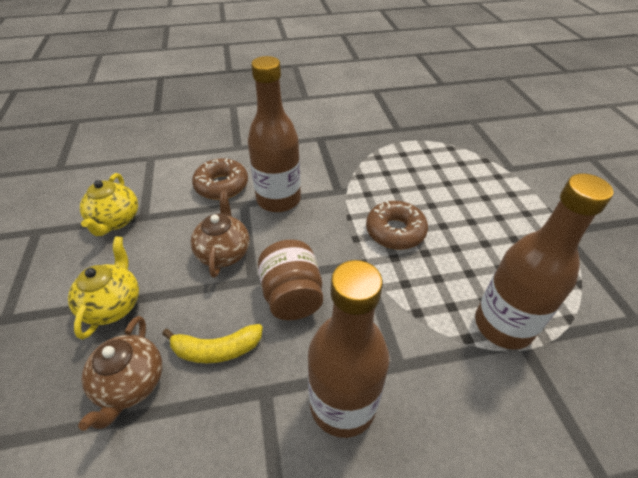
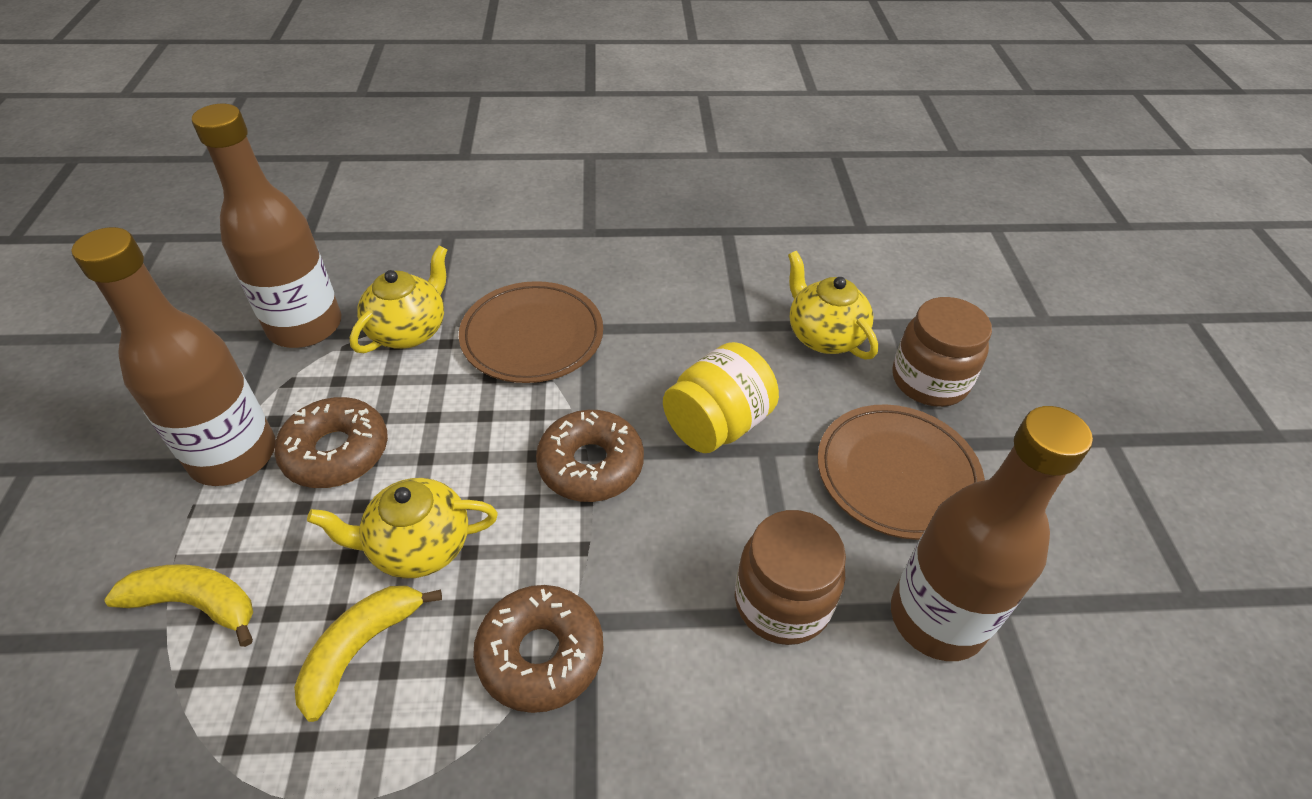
brown donut: [192,158,248,200] [366,200,428,250] = 2 -> [274,397,388,488] [473,585,604,713] [536,410,644,502] = 3
brown jar: [258,240,323,320] = 1 -> [735,510,846,645] [892,297,992,407] = 2
brown plate: none = 0 -> [459,281,603,383] [817,404,985,540] = 2
brown teapot: [78,316,162,431] [191,191,249,278] = 2 -> none = 0
yellow banana: [162,324,263,363] = 1 -> [104,564,253,647] [294,586,442,722] = 2
yellow jar: none = 0 -> [663,342,779,453] = 1
yellow teapot: [68,236,139,339] [80,173,138,236] = 2 -> [307,478,498,579] [350,246,447,353] [788,251,878,360] = 3

